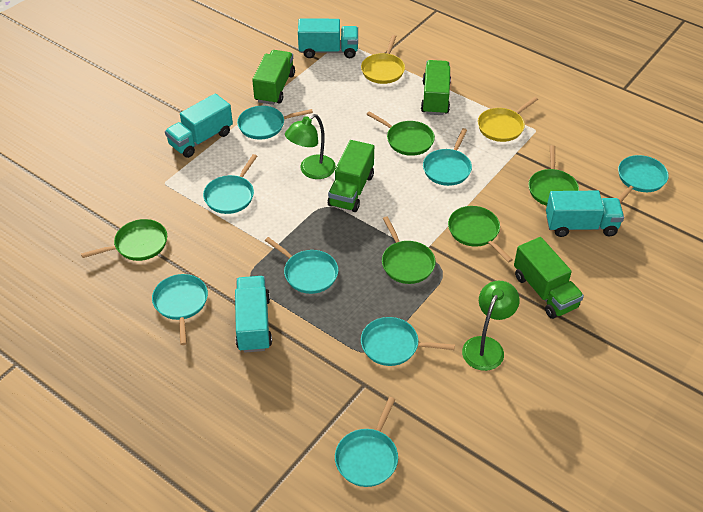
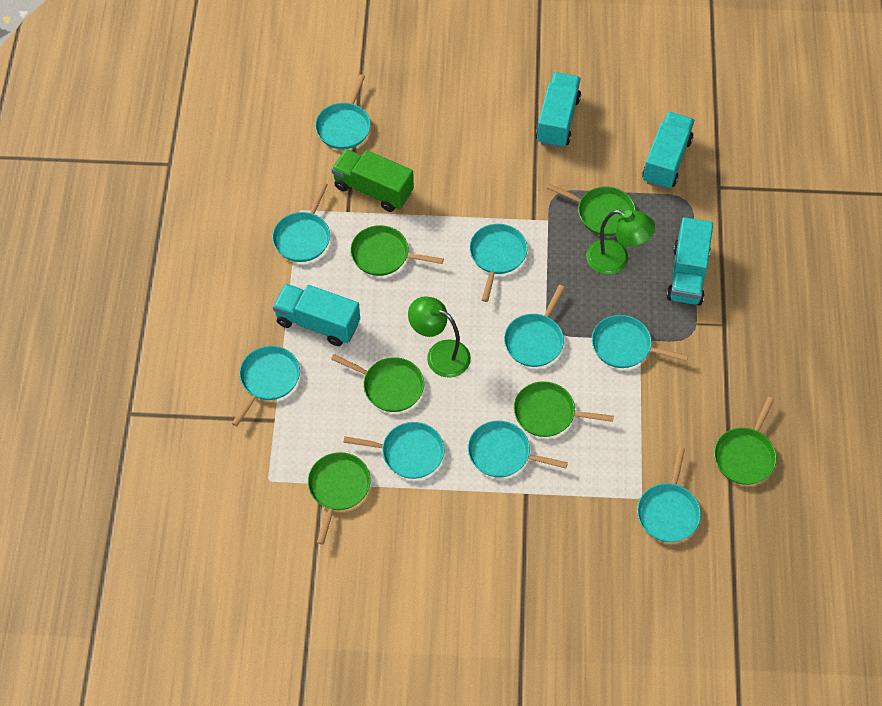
green pan: [81,219,167,261] [366,111,435,156] [382,216,436,284] [448,206,513,262] [528,145,579,206] = 5 -> [308,452,371,544] [331,354,424,412] [350,225,444,276] [514,381,614,437] [547,184,636,236] [714,397,777,485] = 6
green truck: [252,50,295,105] [328,140,374,212] [421,60,451,115] [514,237,584,319] = 4 -> [331,149,414,212] = 1
turquoise pan: [152,274,208,345] [203,154,257,214] [237,106,313,139] [265,237,338,294] [335,397,398,487] [361,317,455,366] [423,128,472,186] [618,155,669,203] = 8 -> [231,346,300,426] [272,183,330,262] [315,74,371,149] [343,422,445,479] [468,421,568,477] [469,224,528,302] [504,285,565,367] [592,315,689,368] [637,447,701,542] = 9
yellow pan: [361,35,405,84] [478,97,538,142] = 2 -> none = 0

